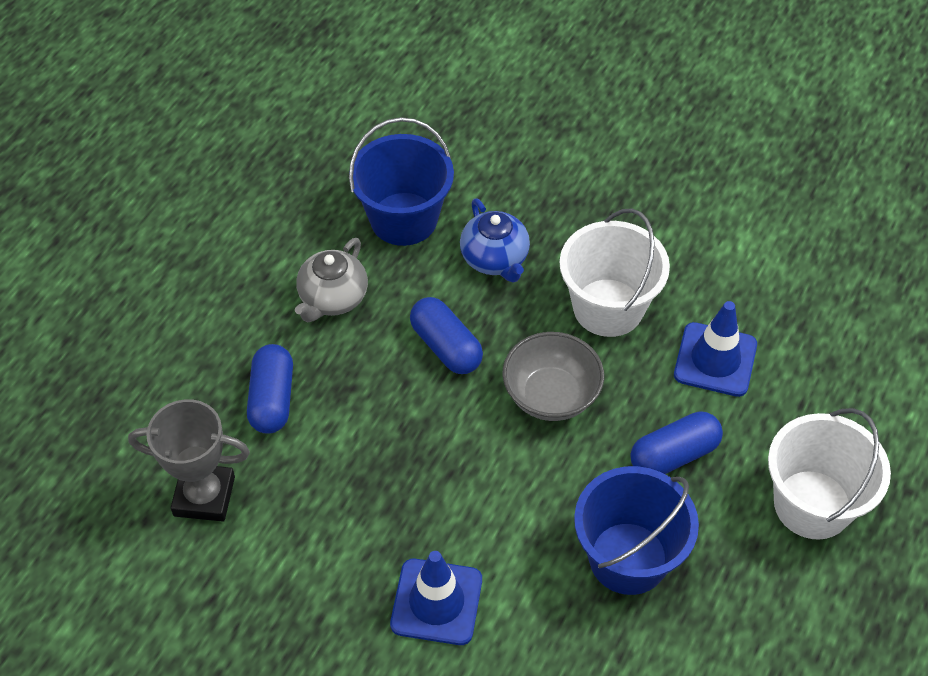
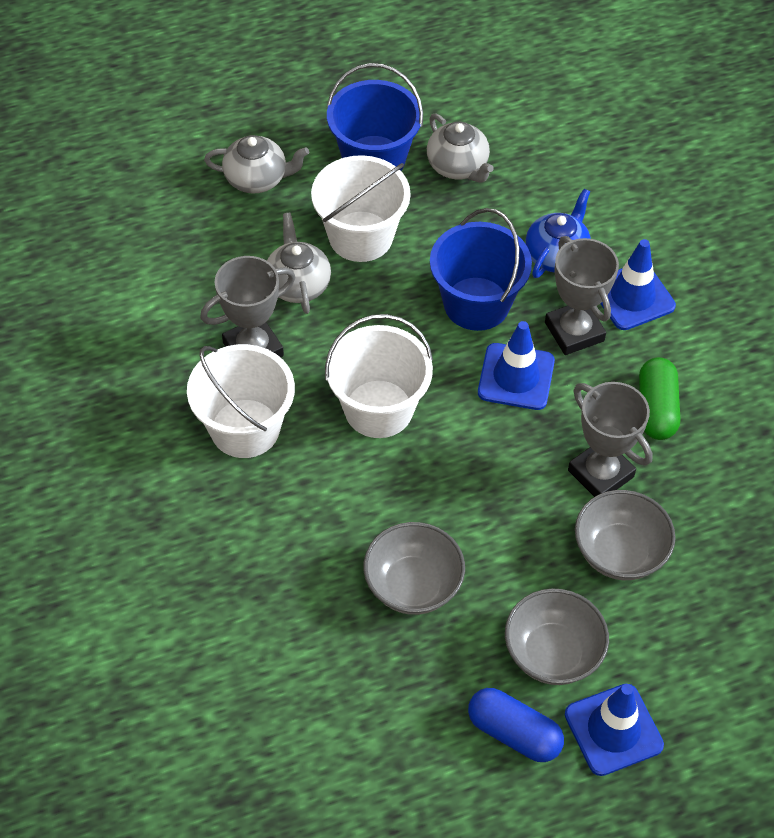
blue capsule: [247,344,293,434] [410,297,483,374] [631,411,723,474] = 3 -> [468,688,564,762] = 1
blue traffic cone: [390,551,482,645] [674,301,757,397] = 2 -> [478,321,555,410] [565,684,664,776] [600,239,676,330] = 3
green capsule: none = 0 -> [639,357,680,440] = 1
grey bowl: [503,332,604,421] = 1 -> [363,522,465,615] [505,589,609,685] [575,490,676,580] = 3
grey teapot: [295,238,368,322] = 1 -> [204,135,309,193] [267,212,331,314] [427,114,494,183] = 3
grey trophy: [128,399,250,522] = 1 -> [200,256,295,357] [545,236,619,355] [568,382,653,497] = 3
white bucket: [560,208,670,337] [768,408,891,540] = 2 -> [187,344,295,458] [311,155,411,262] [325,314,433,438] = 3

